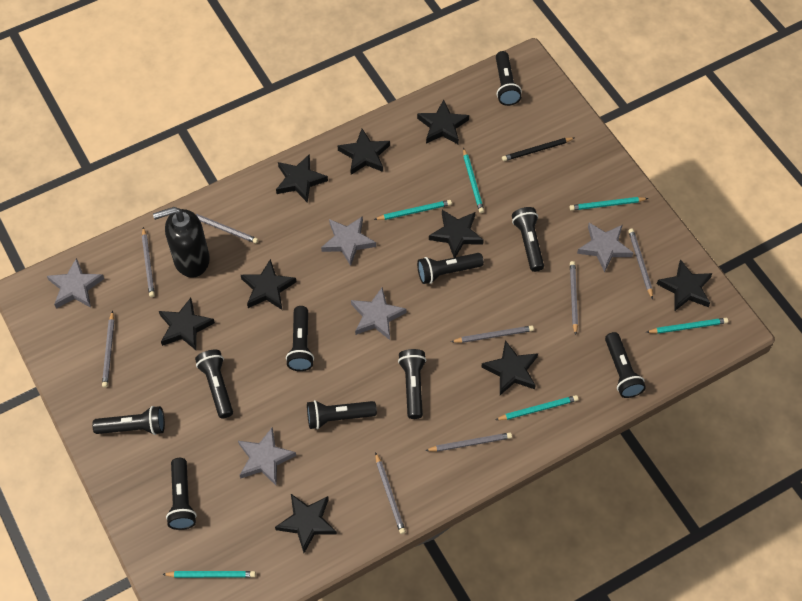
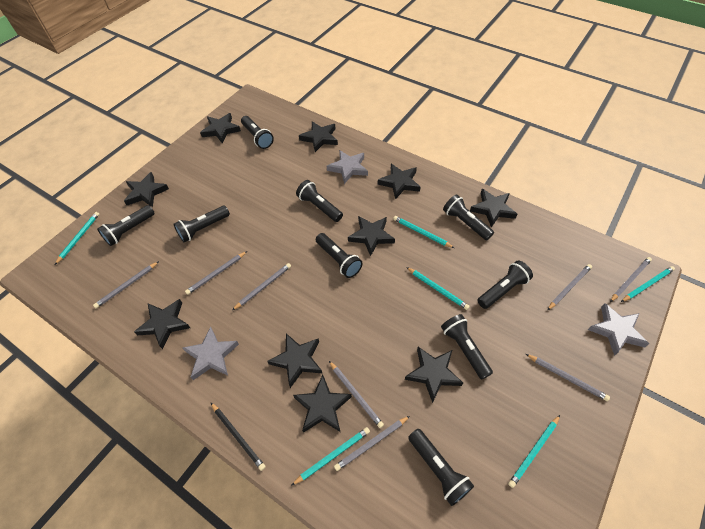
black flashlight: [92,406,165,435] [166,458,197,530] [195,349,233,418] [286,306,314,371] [307,400,377,429] [398,349,426,419] [417,253,484,284] [496,51,522,106] [512,207,544,272] [605,332,646,398] = 10 -> [97,205,155,246] [174,206,230,242] [241,116,274,149] [296,180,343,222] [316,233,363,278] [408,429,474,506] [441,314,493,380] [443,194,494,240] [477,260,533,309] = 9
black soap dispenser: [153,207,210,278] = 1 -> none = 0
black star: [159,298,215,351] [241,259,296,310] [275,494,337,553] [276,154,328,203] [338,129,390,175] [417,100,469,144] [429,210,484,258] [481,340,538,395] [657,259,713,311] = 9 -> [124,172,169,207] [134,299,190,349] [200,113,241,143] [267,333,322,388] [293,375,352,433] [299,121,338,152] [348,216,395,256] [378,164,420,199] [405,347,463,403] [470,189,517,227] = 10
grey star: [47,258,104,309] [238,428,296,486] [321,216,376,266] [351,287,407,340] [577,223,633,273] = 5 -> [183,327,239,380] [327,150,368,184] [588,303,649,356] = 3

